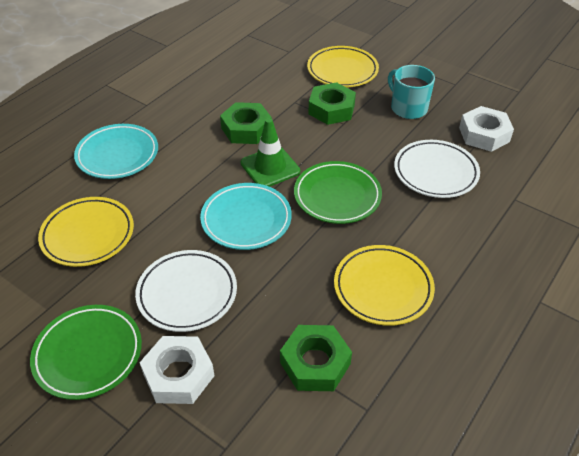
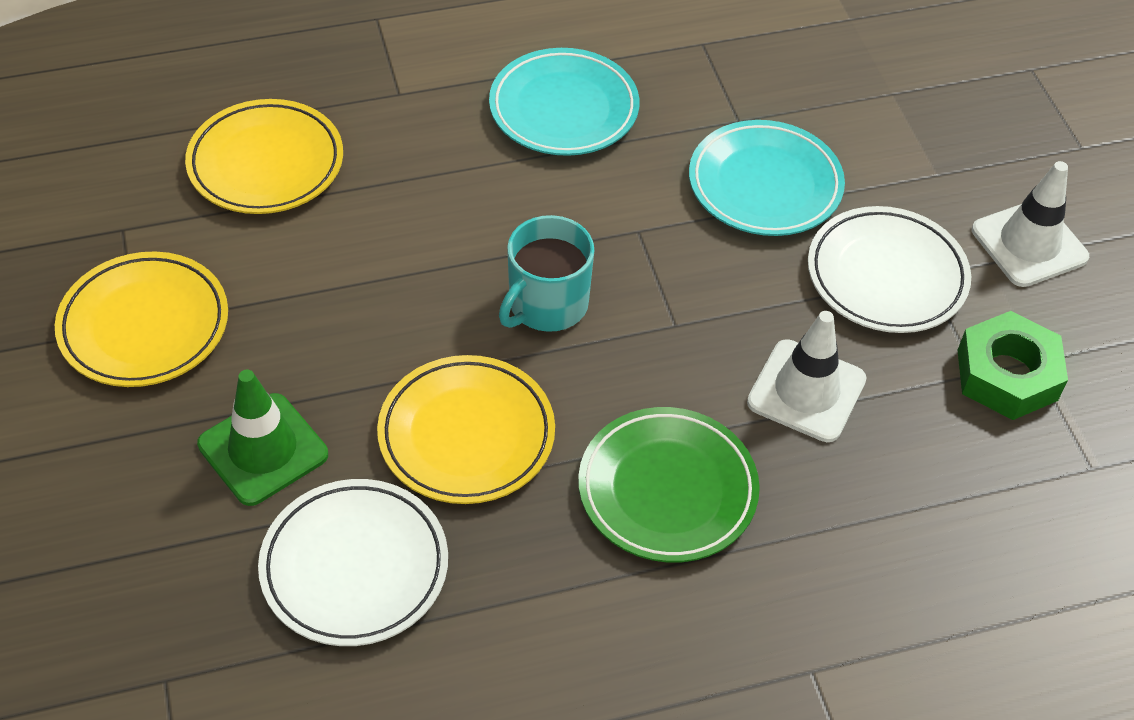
green nut: [220,102,272,144] [280,325,352,391] [308,82,356,125] = 3 -> [958,311,1068,420] = 1
green plate: [30,305,142,400] [294,161,382,224] = 2 -> [578,407,760,562] = 1
white nut: [139,336,215,404] [459,106,514,152] = 2 -> none = 0
white traffic cone: none = 0 -> [747,311,867,442] [972,161,1089,287] = 2

